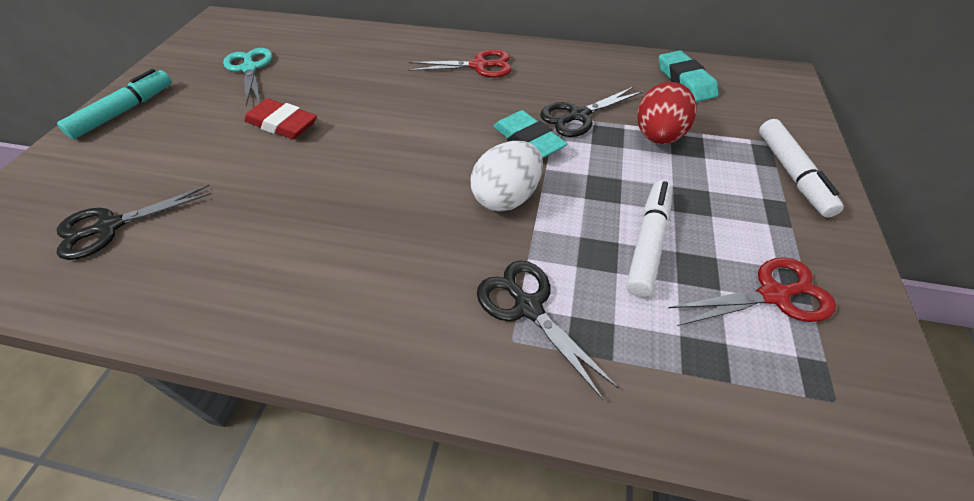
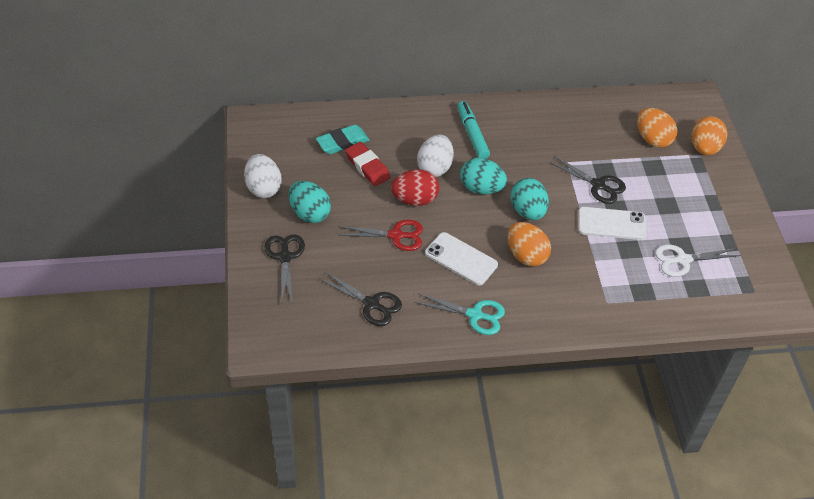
orange egg: none = 0 -> [508,222,551,266] [637,108,678,148] [692,116,727,155] = 3
red scissors: [408,49,512,78] [668,257,836,326] = 2 -> [339,220,423,251] = 1
turquoise egg: none = 0 -> [289,181,331,223] [460,158,507,194] [510,178,549,220] = 3
turquoise eraser: [493,110,567,159] [659,51,718,102] = 2 -> [316,125,369,154] = 1
white egg: [471,141,543,211] = 1 -> [244,154,282,198] [417,135,454,177] = 2
white marker: [626,180,672,297] [759,119,844,218] = 2 -> none = 0
white phone: none = 0 -> [425,232,498,285] [578,207,647,240] = 2
white scissors: none = 0 -> [655,245,741,277] = 1

